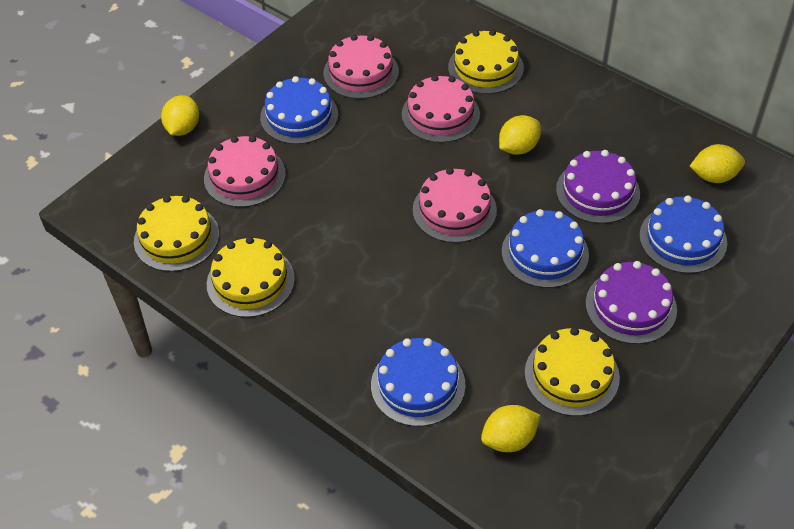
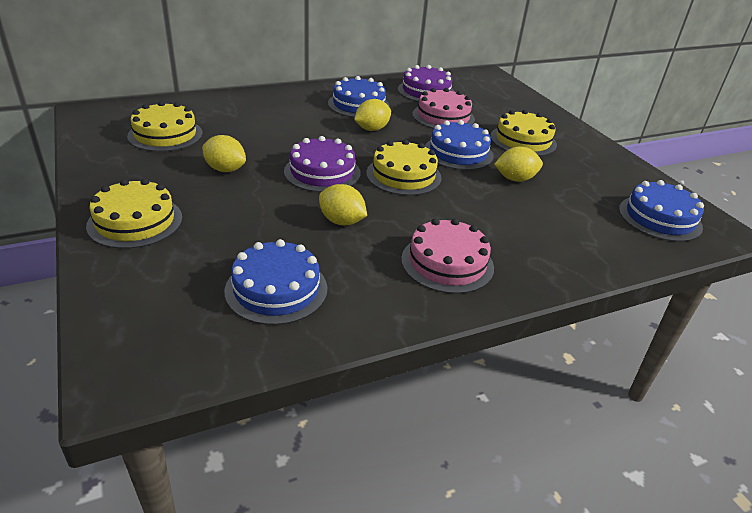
pink cake: [204,136,286,207] [323,34,399,99] [402,75,480,143] [413,168,497,243] = 4 -> [401,218,494,294] [412,88,475,129] = 2

